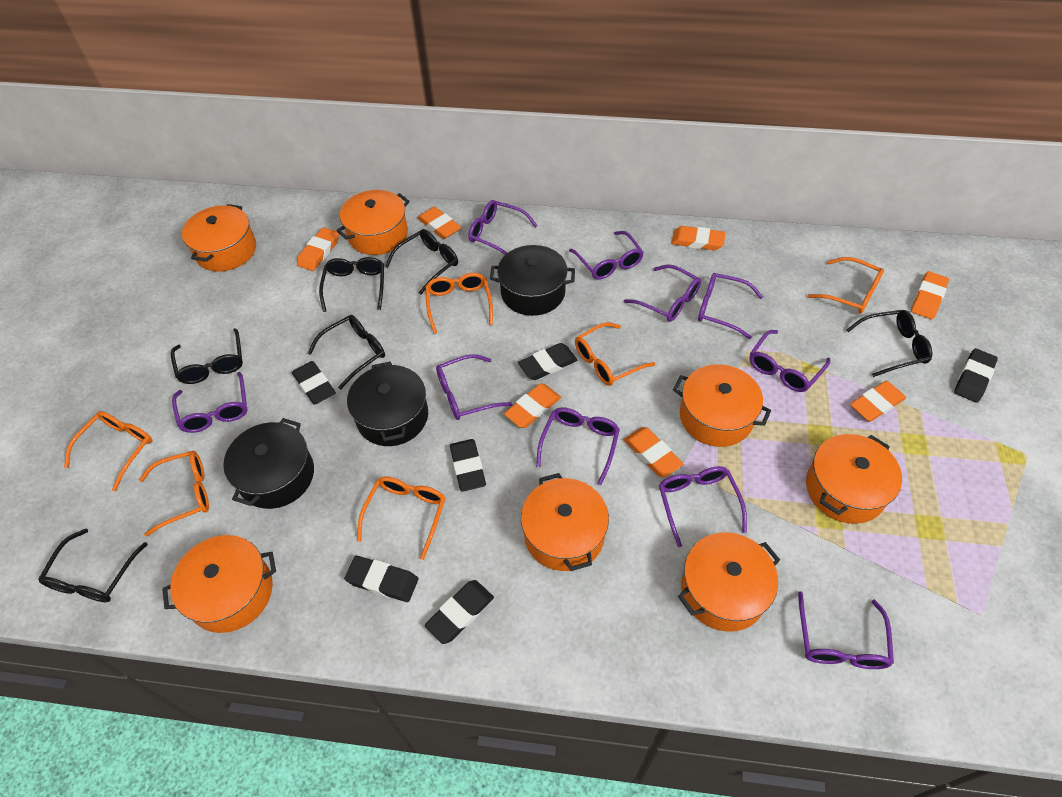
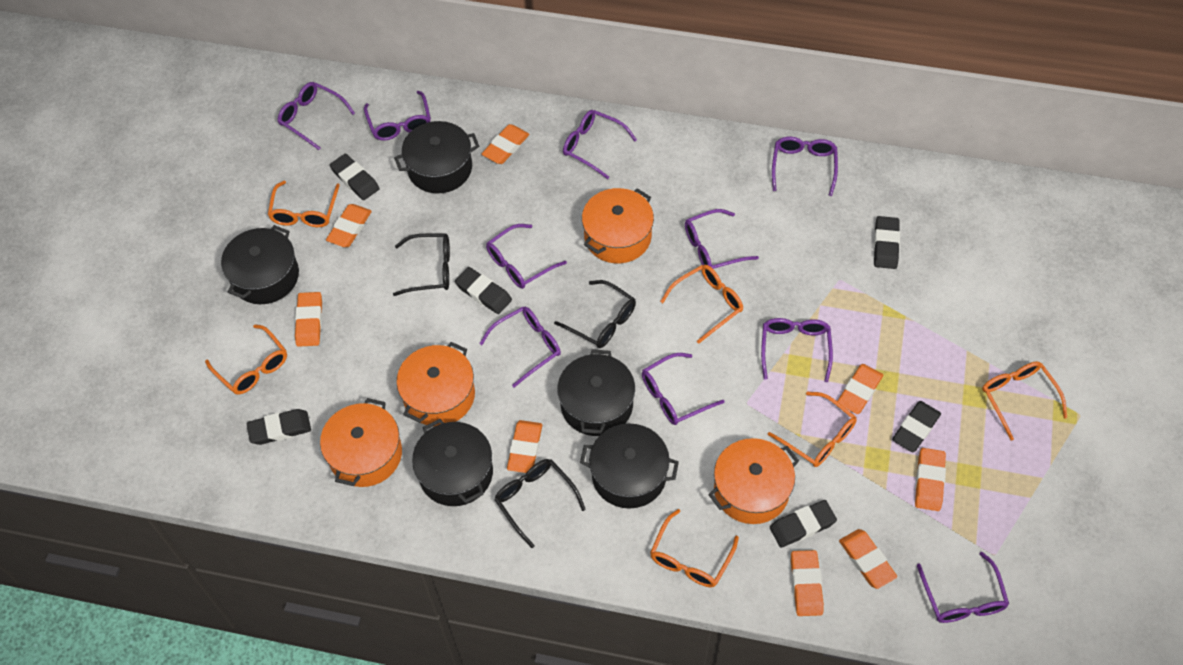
black glasses: [38,529,148,603] [171,328,243,384] [308,315,385,390] [319,257,384,312] [385,229,458,295] [847,310,932,377] = 6 -> [393,234,450,296] [494,459,586,548] [554,280,636,348] = 3
black pot: [223,418,314,509] [347,362,428,446] [490,245,575,316] = 3 -> [221,225,299,304] [394,121,479,194] [412,419,493,506] [557,349,635,436] [580,424,679,509] = 5
orange eraser: [297,227,339,271] [417,207,461,239] [504,383,561,428] [624,427,683,477] [671,226,725,250] [850,381,906,422] [911,271,949,319] = 7 -> [295,292,322,347] [326,204,372,247] [482,124,529,164] [507,420,542,473] [791,550,824,616] [837,364,883,414] [839,529,897,589] [915,448,946,511] = 8
orange pot: [162,535,276,633] [182,204,256,272] [336,190,410,255] [521,473,609,571] [673,364,771,447] [678,532,780,632] [806,434,902,524] = 7 -> [320,398,402,487] [396,342,475,426] [582,188,654,264] [708,438,799,524] = 4

